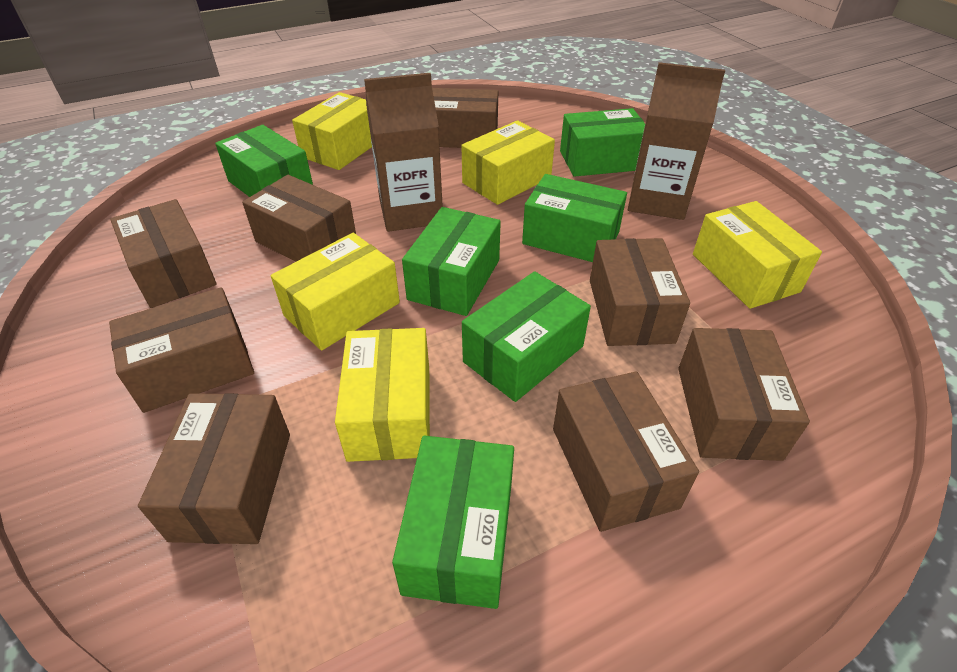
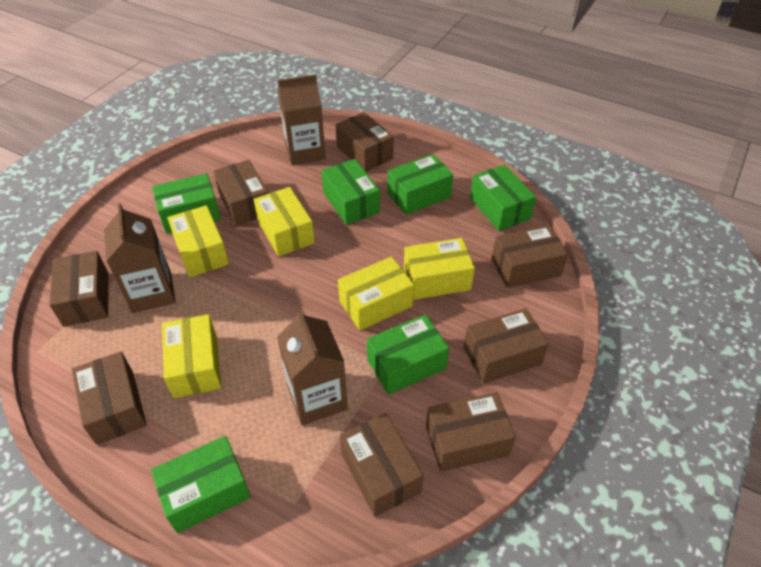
brown carton: [364,73,443,232] [628,62,725,220] = 2 -> [104,203,175,313] [277,309,348,425] [278,74,326,165] = 3

